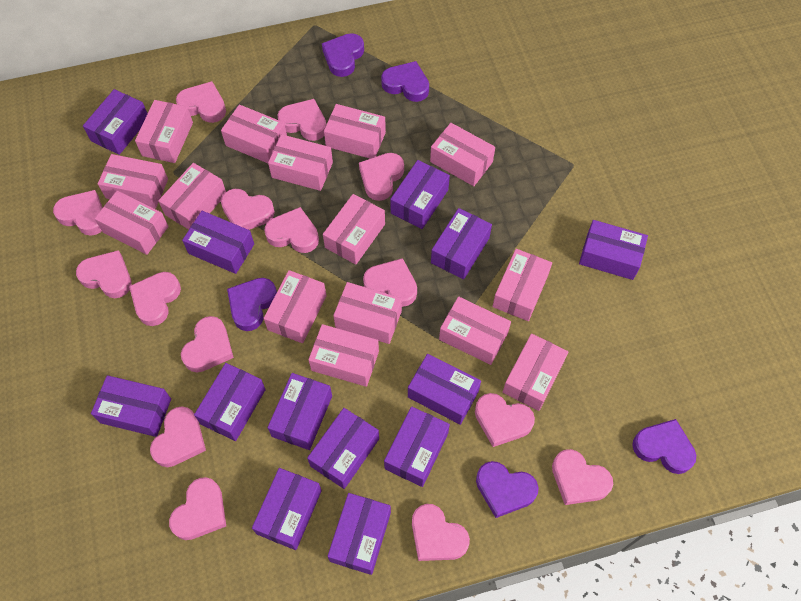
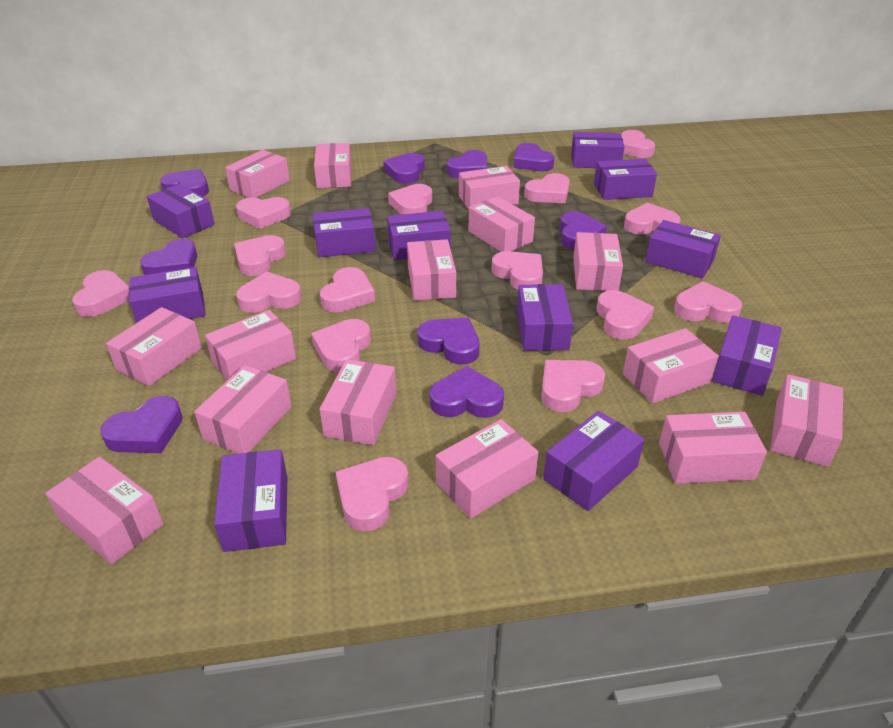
purple box: [83,89,148,155] [91,375,171,437] [182,211,254,274] [194,363,266,441] [252,468,322,550] [267,373,332,450] [307,408,379,489] [328,493,391,575] [384,406,450,487] [390,160,450,229] [408,354,481,425] [431,208,492,279] [579,220,648,280] = 13 -> [129,267,206,323] [147,184,215,238] [214,449,287,552] [313,208,376,257] [387,211,451,260] [517,284,573,351] [543,411,644,511] [571,132,624,168] [594,159,657,200] [645,220,721,278] [712,315,782,396] = 11
purple heart: [227,278,277,331] [322,33,364,77] [381,61,429,102] [476,461,539,518] [632,419,696,474] = 5 -> [100,396,183,453] [140,239,197,275] [160,169,209,197] [383,153,425,184] [417,317,479,364] [430,366,504,418] [447,150,487,178] [513,143,554,171] [559,211,607,249] = 9

